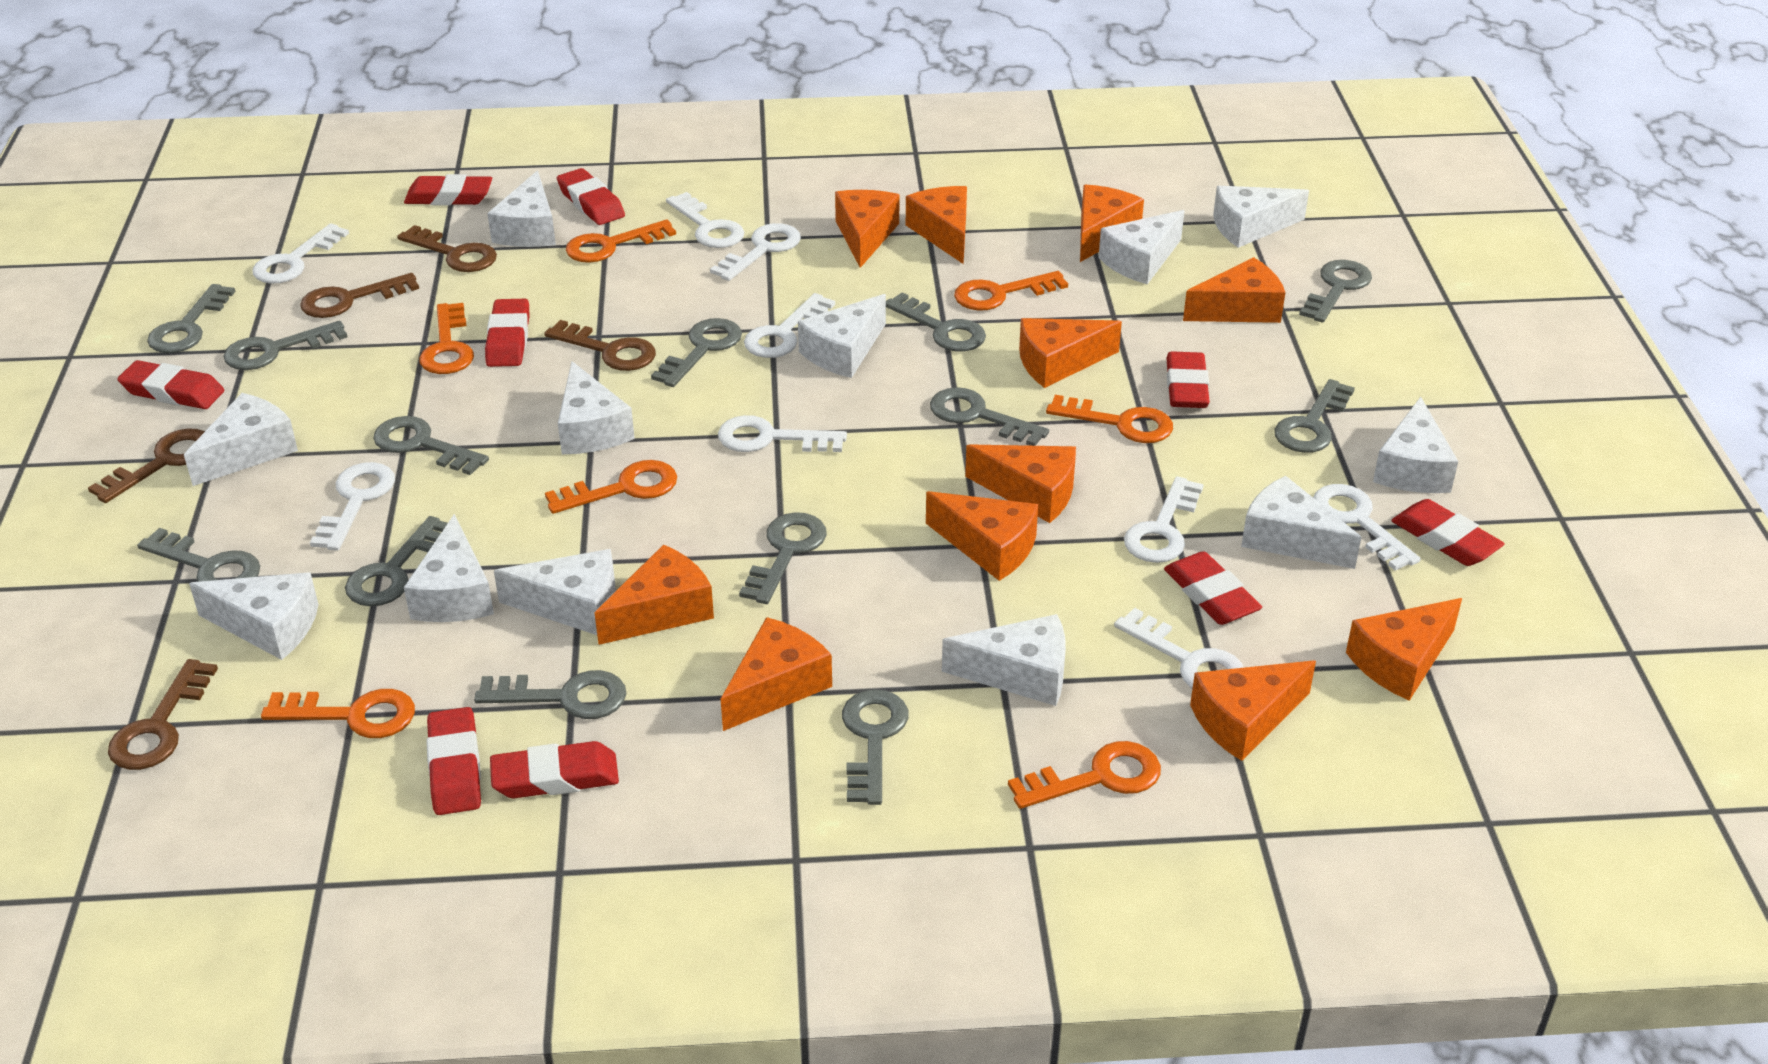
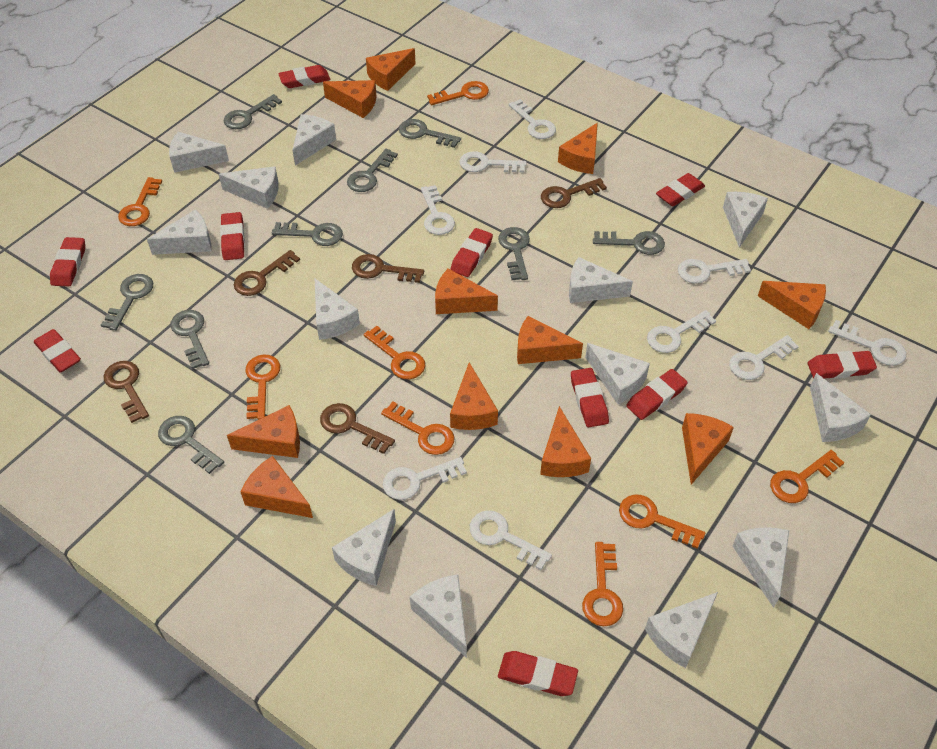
grey key: [137,528,260,582] [147,284,235,353] [224,321,348,370] [345,516,448,606] [373,416,489,475] [474,670,626,719] [651,318,742,387] [739,512,827,604] [842,689,909,805] [886,292,986,352] [930,387,1049,446] [1275,379,1355,453] [1299,260,1372,323] = 13 -> [101,274,153,331] [158,416,224,474] [170,310,209,369] [223,94,282,129] [272,222,343,246] [347,149,398,192] [399,119,461,148] [498,227,530,280] [593,231,665,255] = 9
orange key: [261,689,415,738] [419,303,474,374] [545,460,677,514] [566,220,676,263] [954,271,1068,311] [1008,741,1161,809] [1046,395,1173,443] = 7 -> [118,177,162,226] [246,354,280,420] [364,326,426,379] [381,402,454,455] [427,81,489,105] [582,542,623,626] [619,495,706,549] [770,450,844,503] = 8
red eraser: [117,360,224,409] [404,174,492,206] [426,707,481,815] [485,299,530,367] [490,741,619,798] [557,168,625,225] [1164,551,1262,625] [1166,351,1210,408] [1391,499,1505,566] = 9 -> [34,329,81,372] [50,237,85,286] [220,212,245,260] [278,65,330,88] [450,228,493,277] [498,651,578,696] [571,368,609,427] [626,369,688,420] [656,173,705,206] [808,351,877,379] = 10
white cheese: [184,393,298,486] [189,572,319,660] [404,514,494,622] [487,170,556,247] [494,549,616,635] [558,361,635,454] [798,294,886,378] [942,614,1066,706] [1098,210,1185,284] [1213,186,1309,248] [1241,476,1361,569] [1373,397,1458,493] = 12 -> [147,209,212,255] [169,132,229,173] [219,166,279,209] [293,114,336,165] [315,279,360,340] [332,509,396,586] [410,575,467,658] [569,257,633,303] [585,343,650,404] [645,592,718,668] [723,192,768,248] [733,527,790,608] [810,373,871,442] = 13

